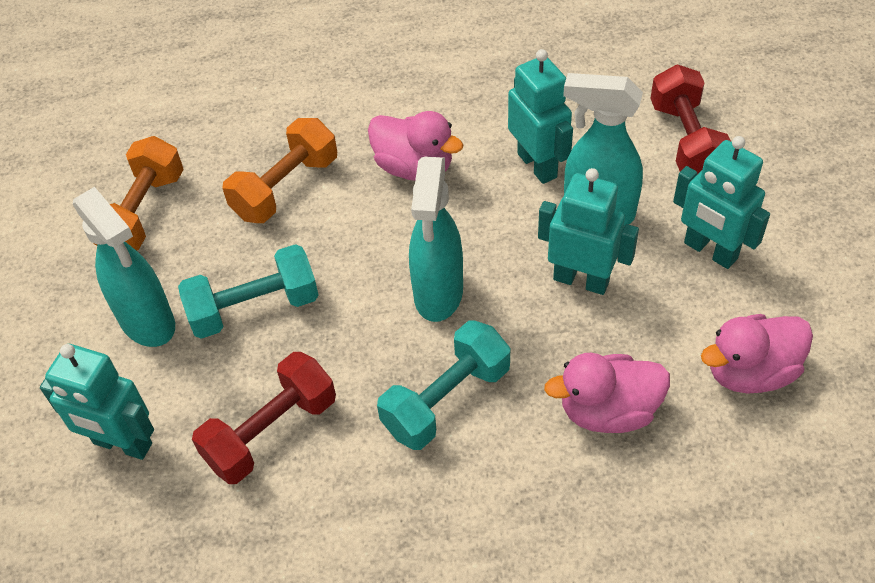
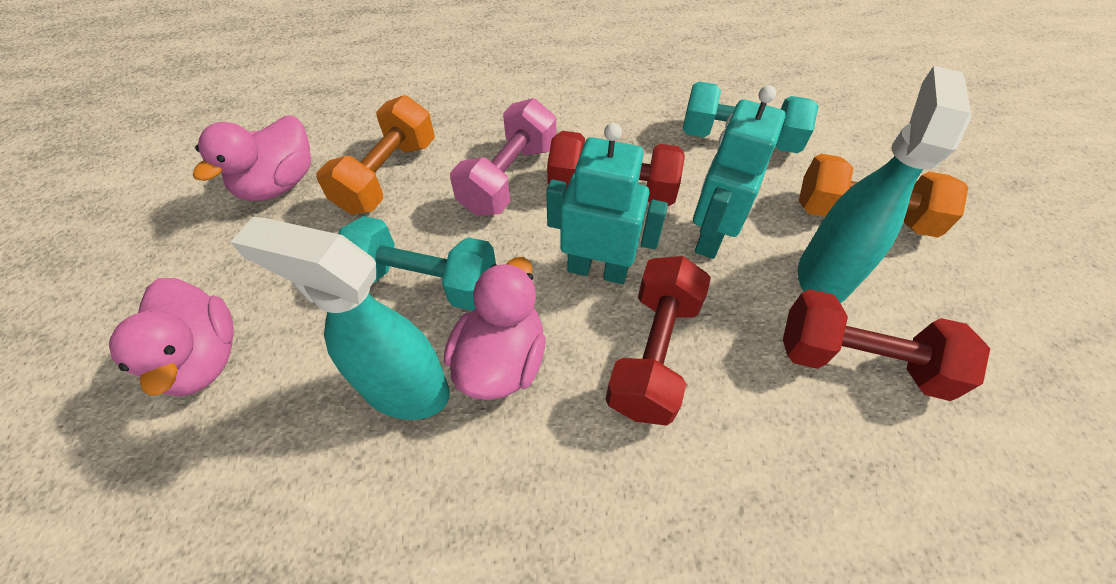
pink dumbbell: none = 0 -> [450,98,556,216] = 1
red dumbbell: [192,352,336,484] [650,64,731,175] = 2 -> [547,131,685,206] [605,256,711,426] [783,289,990,401] = 3
turquoise robot: [40,344,154,460] [508,49,573,184] [538,168,639,295] [673,136,770,269] = 4 -> [546,123,668,284] [693,85,786,259] = 2
turquoise spray bottle: [73,187,175,347] [409,157,463,322] [563,73,643,226] = 3 -> [231,217,450,420] [798,66,972,303] = 2

